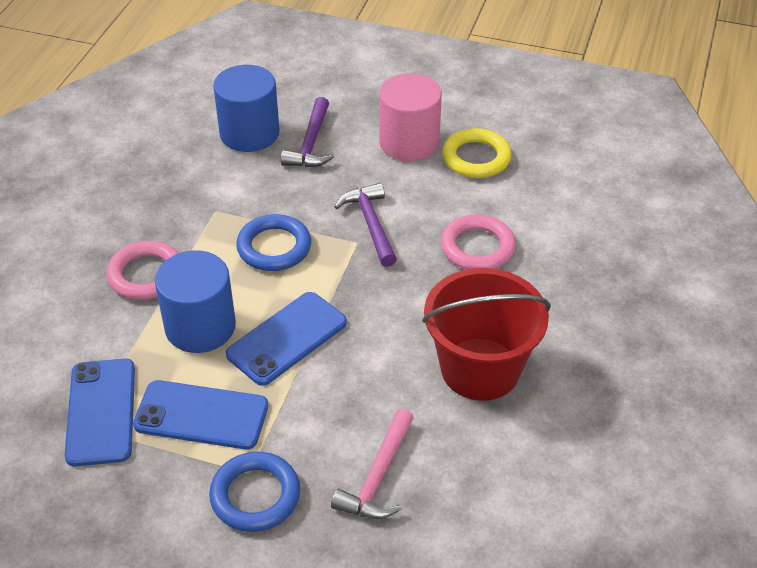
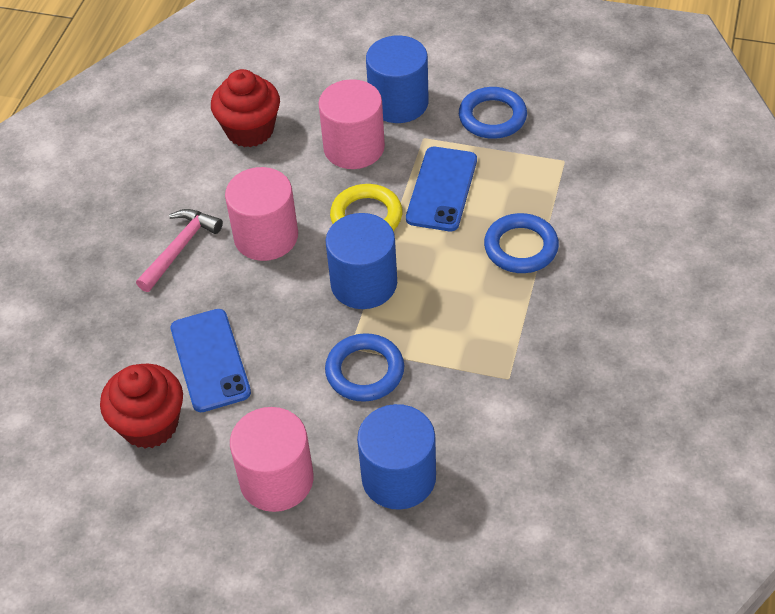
blue cylinder: [155,250,236,353] [213,65,280,152] = 2 -> [326,213,397,309] [357,404,436,510] [366,35,429,123] = 3
blue phone: [64,358,135,466] [133,380,268,449] [226,292,347,386] = 3 -> [171,309,251,412] [406,147,477,231] = 2
blue ring: [209,452,300,532] [236,214,311,271] = 2 -> [325,333,404,402] [459,87,527,139] [484,213,559,273] = 3
pink cylinder: [379,73,442,161] = 1 -> [225,167,298,261] [230,407,314,512] [318,79,385,169] = 3
pink ring: [106,241,178,300] [441,214,516,269] = 2 -> none = 0
purple hammer: [281,97,334,167] [335,183,397,267] = 2 -> none = 0
red bucket: [422,268,551,401] = 1 -> none = 0
red cupcake: none = 0 -> [100,364,183,449] [211,69,280,147] = 2

